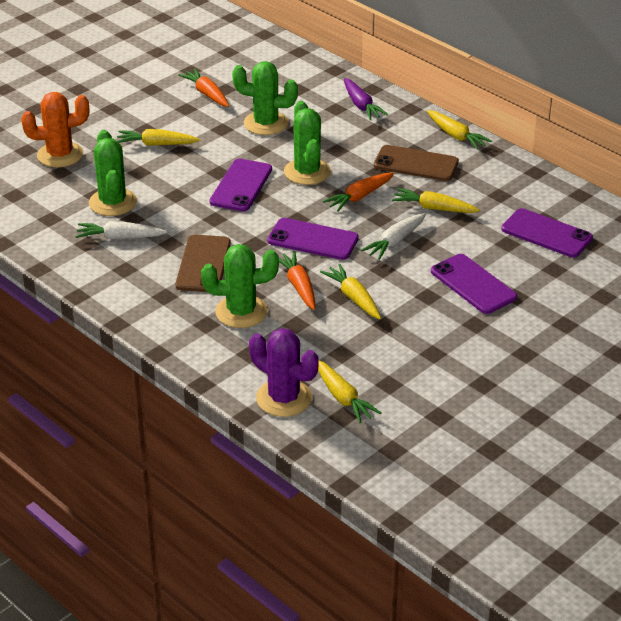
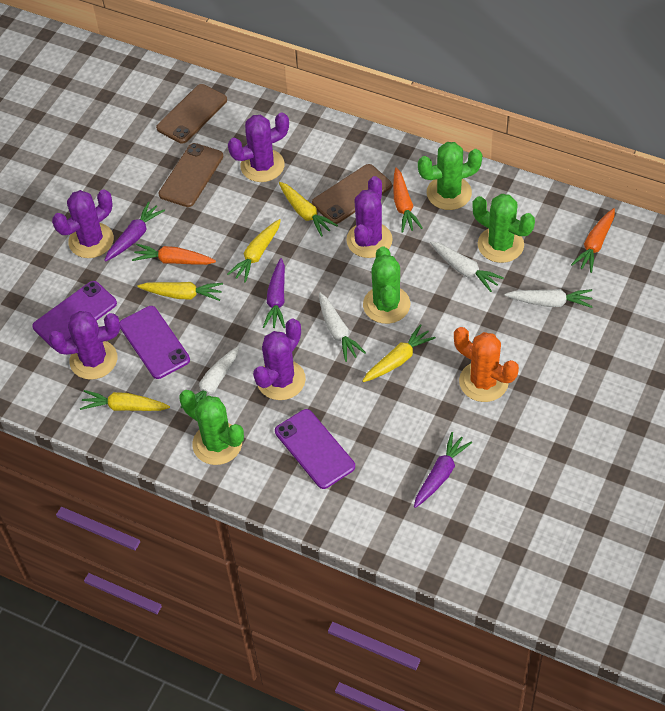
brown phone: [176,235,231,292] [374,145,459,181] = 2 -> [156,84,227,144] [159,143,223,207] [312,164,392,224] = 3
purple cactus: [249,328,319,417] = 1 -> [49,311,120,380] [52,189,114,258] [228,112,289,182] [253,318,306,400] [346,176,393,258] = 5
purple carrot: [344,78,389,120] = 1 -> [104,201,165,262] [263,258,285,328] [414,432,472,508] = 3
purple phone: [210,159,272,211] [267,218,359,260] [431,254,517,314] [501,208,593,258] = 4 -> [32,281,117,347] [120,306,190,379] [275,409,355,489] = 3
white carrot: [75,222,167,239] [361,213,426,260] = 2 -> [181,346,239,408] [319,293,366,362] [430,241,504,292] [505,289,593,308] = 4

